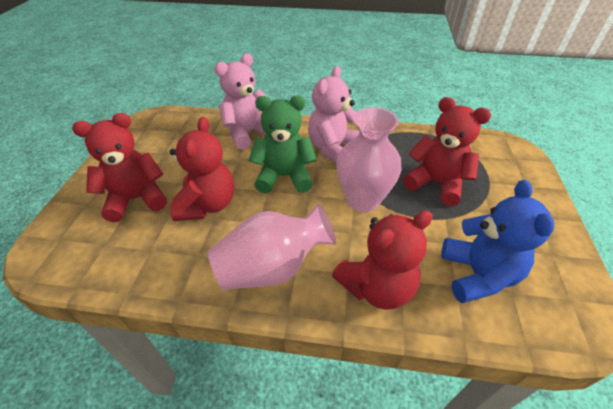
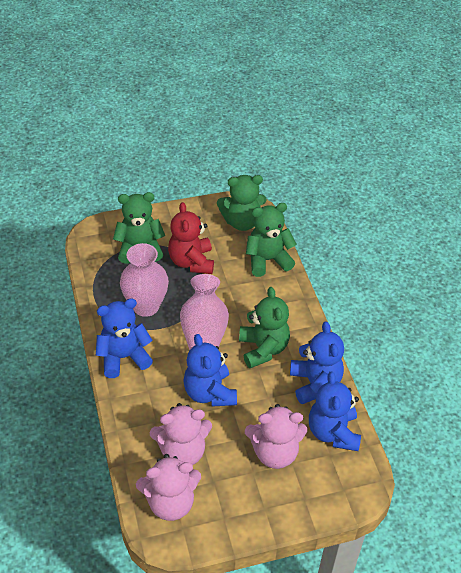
blue teddy bear: [441,180,554,303] = 1 -> [96,298,153,378] [183,334,237,407] [290,321,344,404] [309,372,361,451] = 4
green teddy bear: [249,96,317,193] = 1 -> [113,192,165,264] [217,175,267,231] [239,287,290,368] [246,203,297,277] = 4
pink teddy bear: [214,54,267,150] [308,66,359,163] = 2 -> [136,454,201,521] [150,403,212,465] [245,404,307,469] = 3
red teddy bear: [72,113,167,222] [170,117,234,221] [332,210,433,310] [403,97,491,206] = 4 -> [168,202,214,274] = 1

